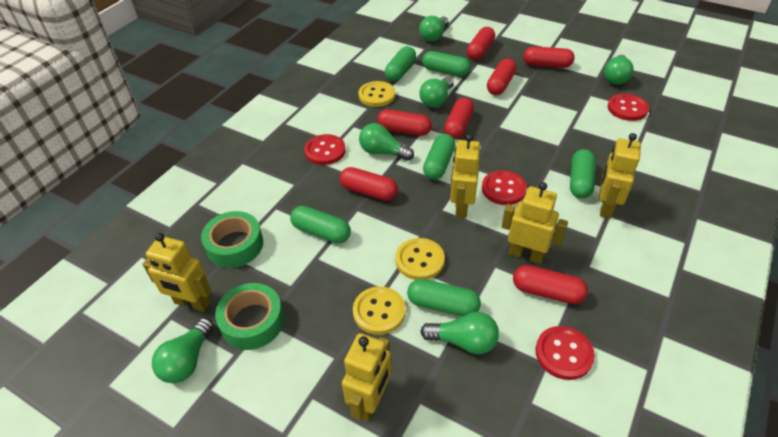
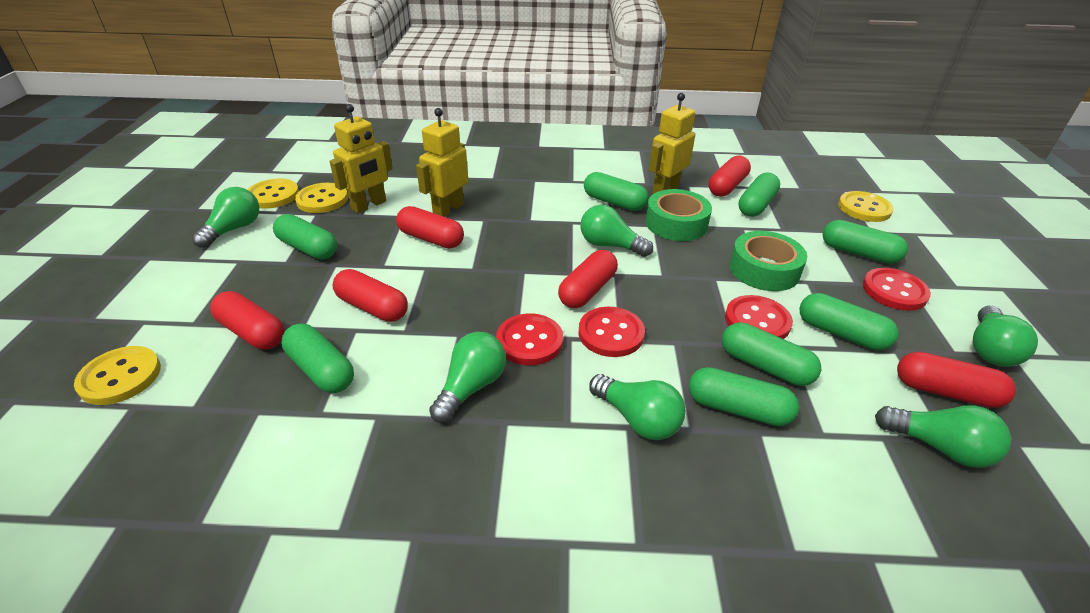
green capsule: [290,206,351,243] [385,46,416,81] [407,279,481,317] [422,51,471,77] [423,134,456,180] [570,149,595,198] = 6 -> [273,214,337,260] [282,324,354,393] [584,172,648,211] [689,367,799,426] [722,322,821,386] [738,172,780,217] [799,293,899,350] [823,220,908,264] = 8
red capsule: [340,167,398,201] [377,109,432,136] [444,97,474,139] [467,27,495,60] [487,58,517,95] [513,265,588,304] [524,46,575,68] = 7 -> [210,291,285,350] [332,269,408,322] [396,206,464,248] [558,250,618,308] [709,155,751,197] [897,352,1016,408] = 6
yellow button: [353,286,406,335] [358,81,395,107] [395,238,445,280] = 3 -> [74,346,161,405] [247,179,299,209] [295,183,348,213] [838,191,894,222] = 4
yellow robot: [142,233,211,312] [342,333,392,421] [450,134,480,219] [502,182,568,264] [599,133,641,219] = 5 -> [329,104,393,213] [416,108,468,217] [649,93,695,194] = 3

